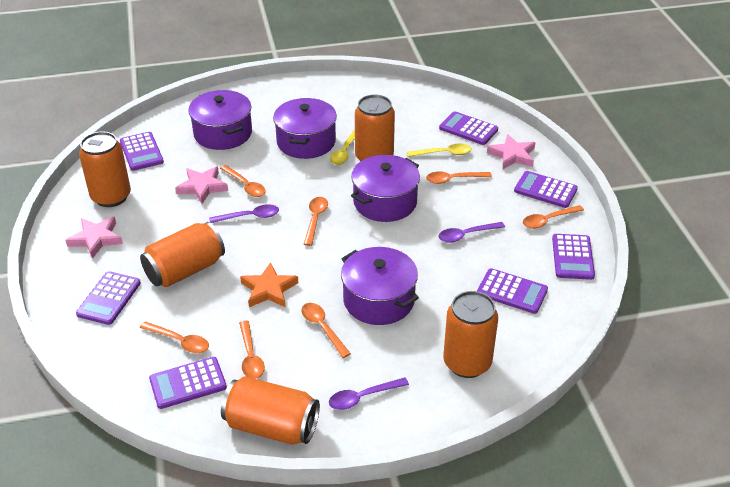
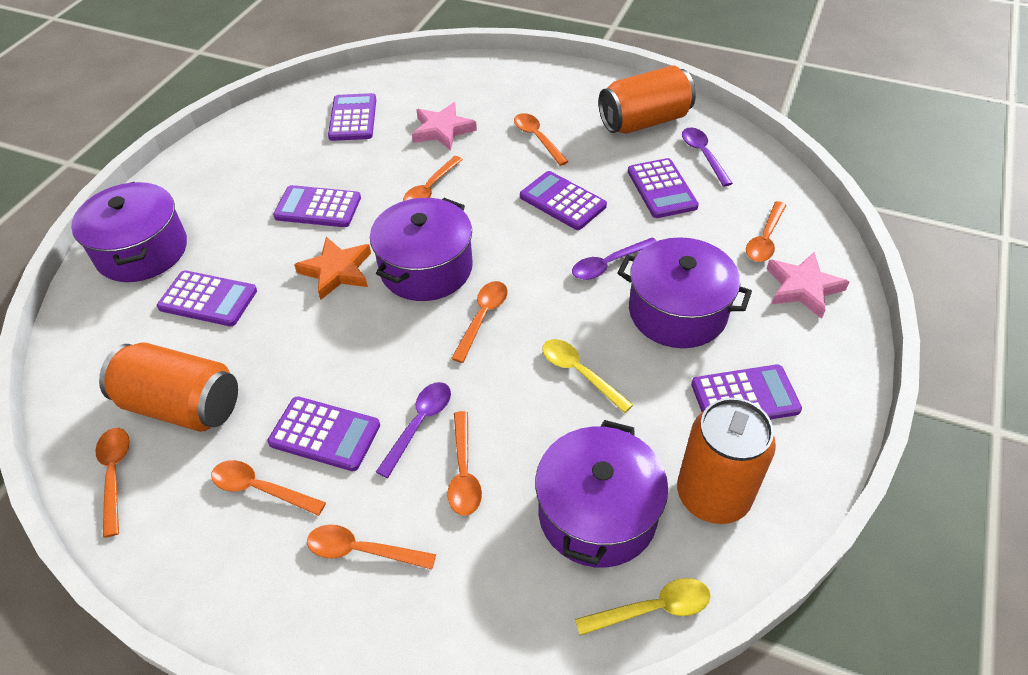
orange can: [79,131,131,207] [140,222,225,287] [221,376,320,445] [355,94,395,161] [443,291,498,378] = 5 -> [99,342,238,432] [598,65,696,134] [677,398,776,524] = 3
orange spoon: [140,321,209,353] [220,165,266,197] [239,320,265,379] [301,303,351,358] [304,197,328,246] [426,171,492,184] [523,205,584,229] = 7 -> [95,428,130,538] [211,460,326,516] [307,525,436,569] [403,156,463,201] [447,411,482,516] [451,281,508,363] [514,113,569,166] [746,201,786,262] = 8
pink star: [66,217,123,259] [175,166,228,204] [487,134,536,169] = 3 -> [412,102,477,151] [767,252,850,319] = 2

